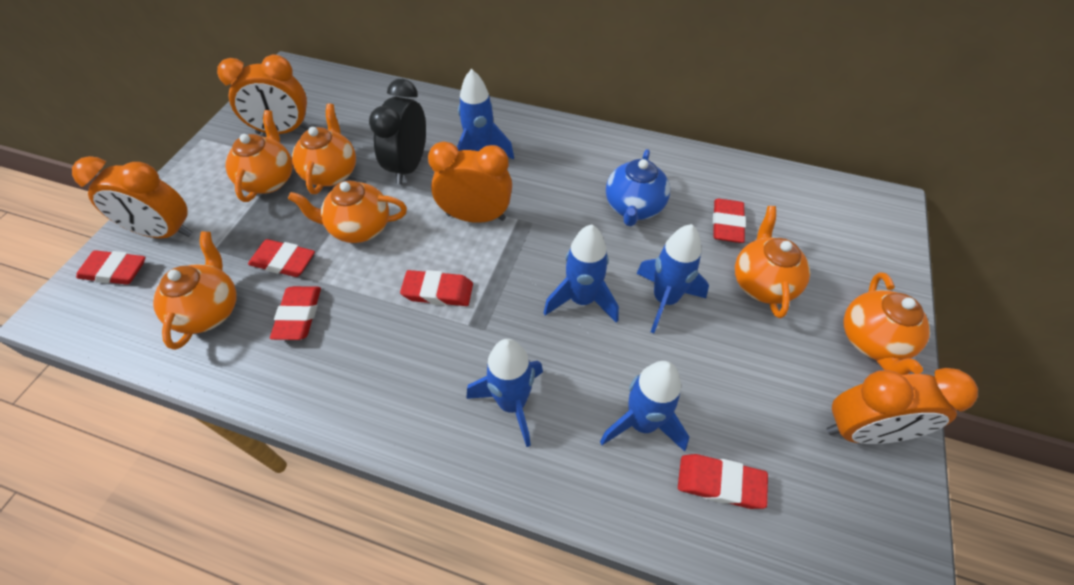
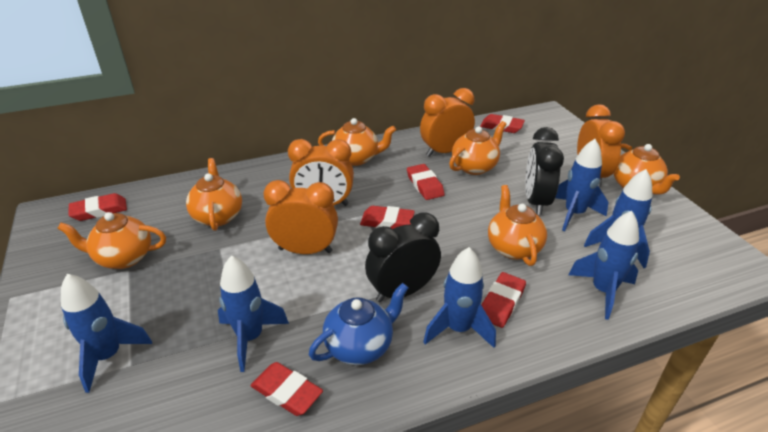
black clock: [369,79,426,184] = 1 -> [365,213,441,302] [525,127,564,215] = 2
blue rocket: [457,69,514,160] [466,339,543,447] [544,224,619,323] [600,361,689,452] [636,224,709,333] = 5 -> [61,274,152,393] [218,255,289,372] [423,247,496,348] [555,139,609,231] [569,211,639,320] [584,169,653,268] = 6

